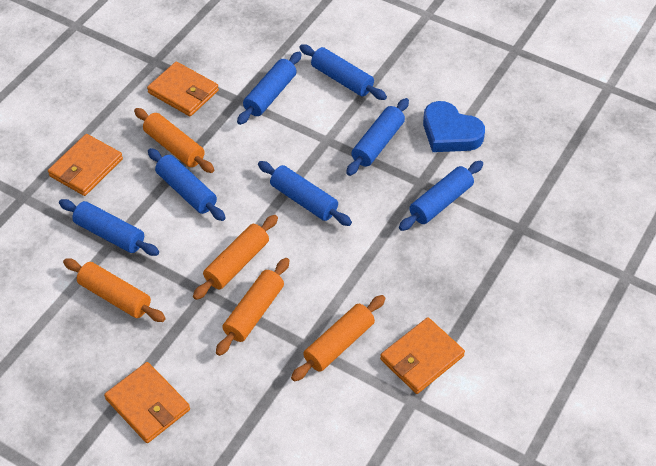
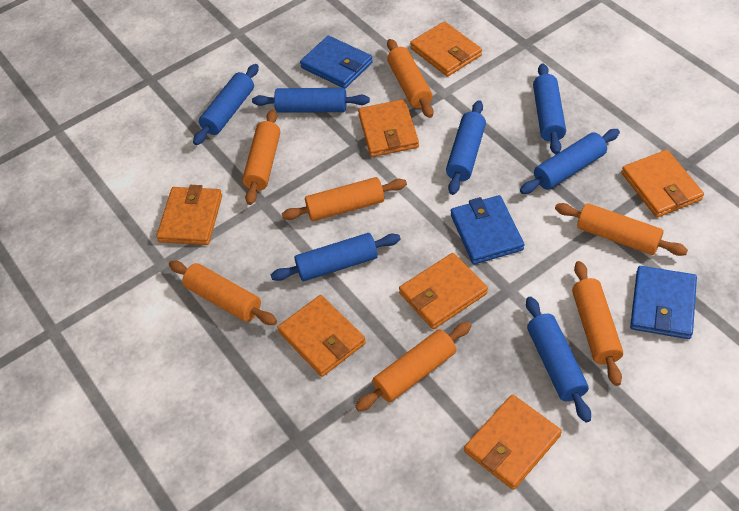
blue heart: [423,101,485,152] = 1 -> none = 0
blue wallet: none = 0 -> [300,36,373,89] [451,195,525,264] [630,266,697,339] = 3
orange rolling pin: [63,258,166,322] [134,108,214,173] [193,215,278,300] [216,258,289,356] [291,295,385,382] = 5 -> [169,261,277,325] [242,109,280,205] [282,177,407,221] [355,322,472,411] [387,39,433,118] [555,203,688,256] [572,261,623,386] = 7
orange wallet: [48,134,123,196] [104,362,190,443] [147,62,219,116] [380,317,465,394] = 4 -> [157,185,222,245] [277,295,366,377] [358,99,419,157] [399,253,488,329] [410,21,482,77] [464,394,562,490] [621,150,704,217] = 7

